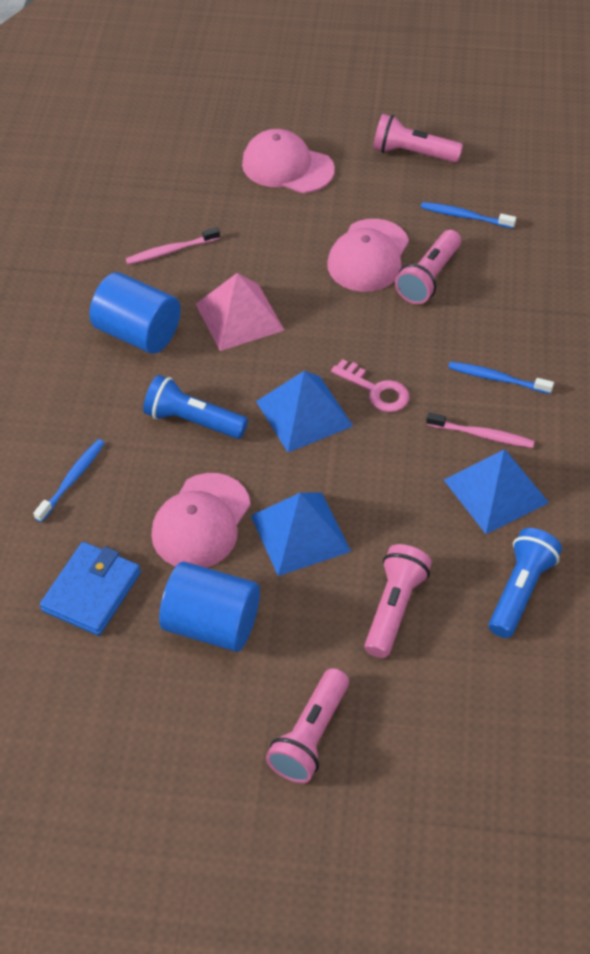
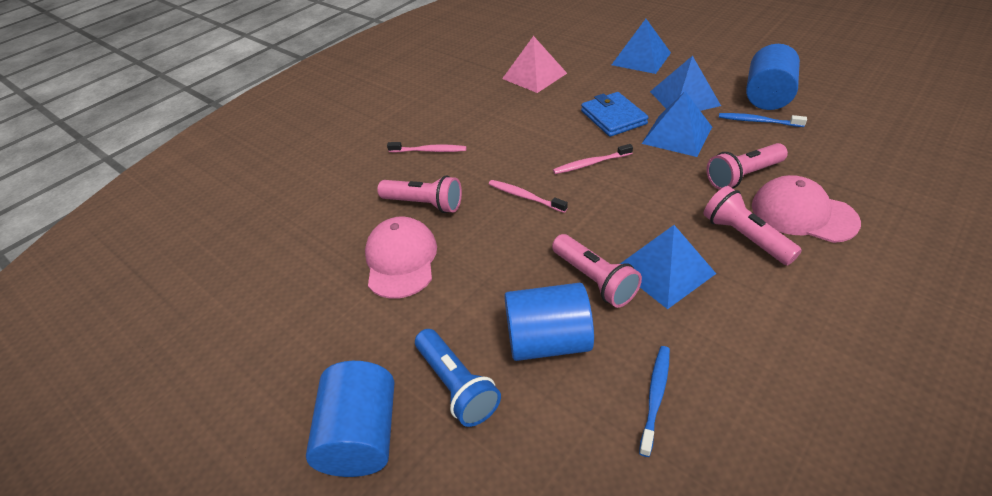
blue cylinder: [90,272,181,354] [159,562,260,652] = 2 -> [306,361,395,477] [504,283,594,361] [746,44,800,110] = 3
blue flashlight: [143,375,248,439] [489,528,562,638] = 2 -> [415,329,501,427] = 1
blue pyramid: [251,492,351,576] [256,371,353,452] [444,450,549,534] = 3 -> [612,19,671,74] [620,225,716,309] [642,91,712,157] [650,56,721,111] = 4
blue toothbrush: [33,439,105,522] [421,202,516,229] [448,361,554,394] = 3 -> [639,346,670,457] [719,113,807,127] = 2
pink cap: [151,473,251,568] [242,129,335,194] [327,219,409,292] = 3 -> [365,216,437,299] [752,175,861,243] = 2
pink key: [331,359,409,412] = 1 -> none = 0
pink toothbrush: [126,227,220,265] [426,412,534,448] = 2 -> [387,142,467,153] [489,180,568,213] [553,144,633,174] = 3

